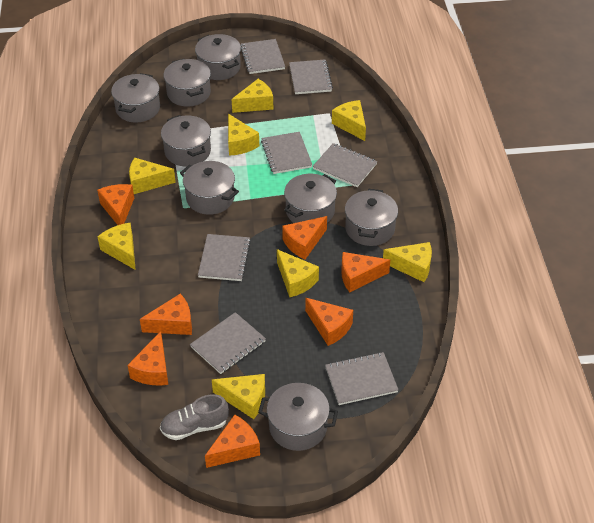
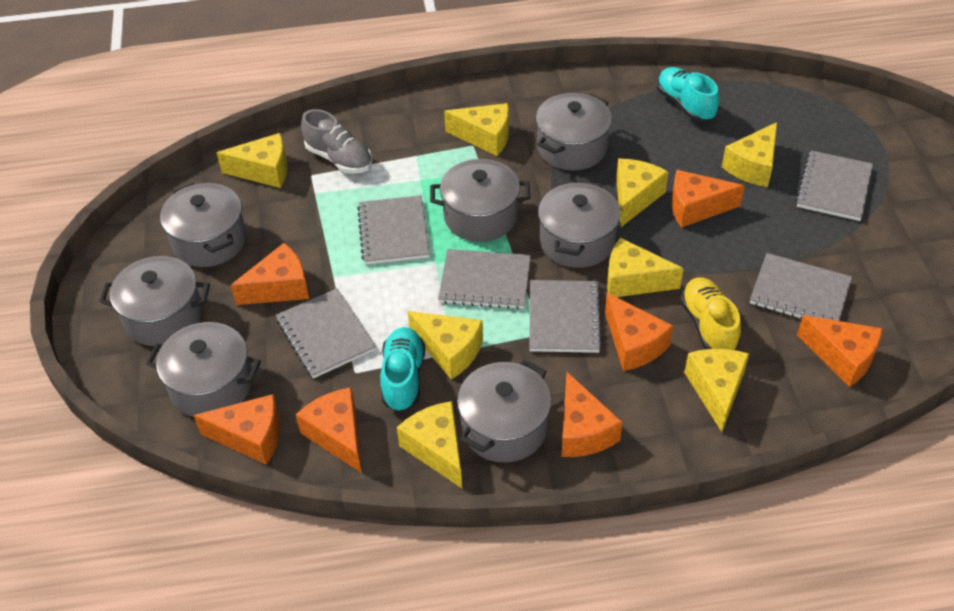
grey notebook: [190,312,266,374] [198,234,251,281] [241,39,285,74] [261,132,312,174] [289,60,333,94] [313,143,378,187] [325,352,398,405] = 7 -> [276,288,376,378] [357,195,430,265] [438,249,531,309] [529,280,603,353] [750,253,852,321] [795,150,873,221] = 6
grey pot: [111,73,160,122] [161,115,211,166] [163,59,211,107] [180,161,239,215] [195,34,241,80] [258,383,338,451] [284,174,337,223] [345,188,398,246] = 8 -> [100,256,210,346] [146,322,261,417] [160,183,246,267] [430,159,530,242] [457,359,552,463] [536,93,612,171] [538,180,621,268] = 7
turquoise shoe: none = 0 -> [380,327,425,412] [657,67,719,122] = 2
yellow shoe: none = 0 -> [680,277,741,350] = 1

